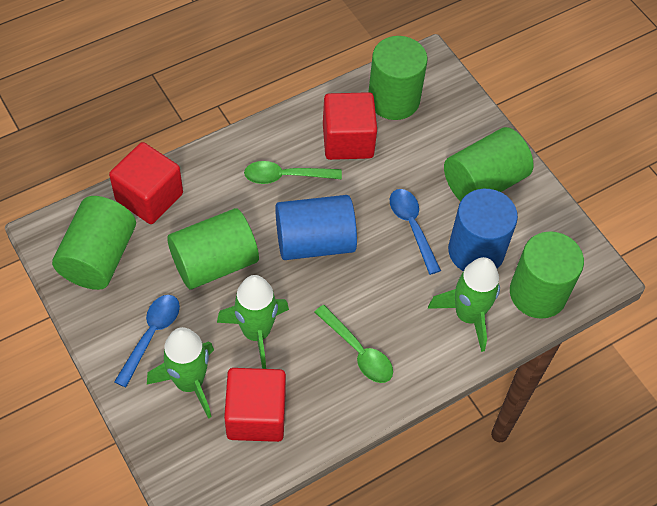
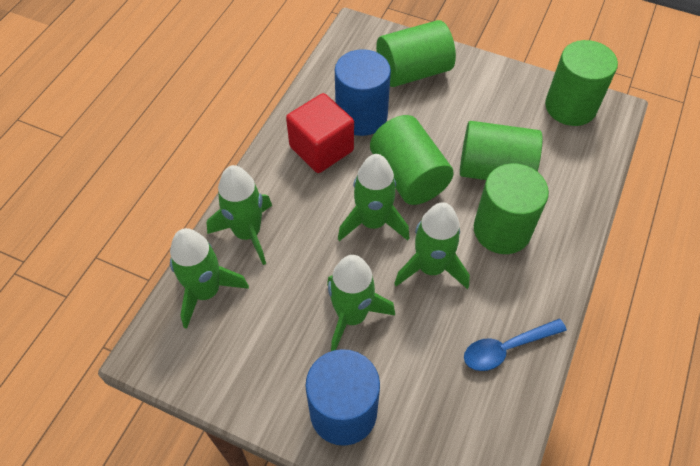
blue spoon: [114,295,180,388] [390,189,441,275] = 2 -> [464,319,567,371] = 1
green rocket: [147,327,214,419] [217,275,289,369] [428,257,500,352] = 3 -> [170,228,249,329] [207,165,272,265] [327,255,395,351] [338,154,409,241] [394,202,470,289] = 5
green spoon: [244,161,342,184] [315,305,393,383] = 2 -> none = 0
red cube: [109,142,183,224] [224,368,286,442] [323,92,377,160] = 3 -> [286,93,354,173] = 1

